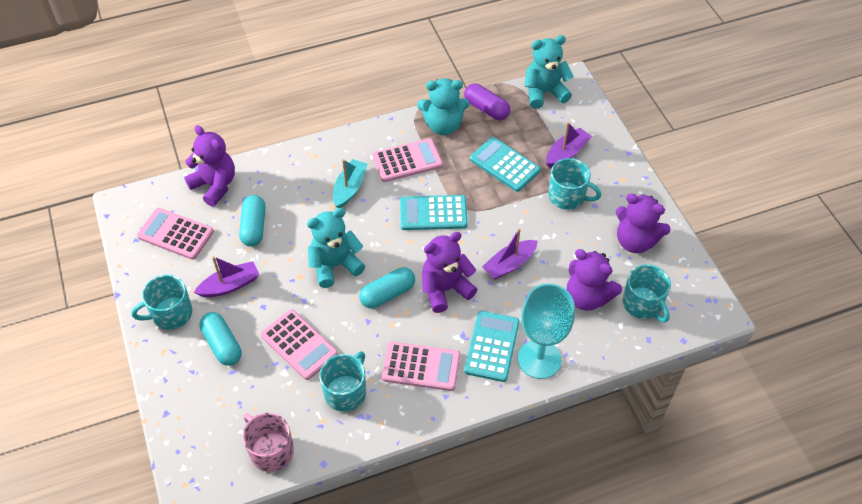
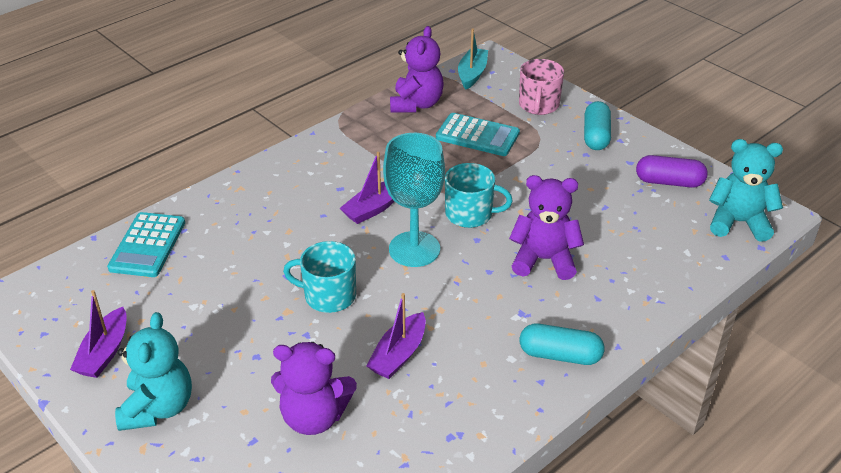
pink calculator: [137,208,214,260] [261,309,338,380] [372,138,443,182] [382,342,460,391] = 4 -> none = 0
purple teddy bear: [184,125,235,207] [422,232,478,313] [567,249,622,311] [616,194,671,253] = 4 -> [271,342,357,435] [390,26,444,113] [509,175,584,280] = 3
turquoise calculator: [400,195,468,230] [464,311,520,382] [470,137,541,192] = 3 -> [107,212,185,277] [436,113,520,156] = 2
turquoise capsule: [200,312,241,366] [239,195,265,247] [359,267,415,309] = 3 -> [520,324,605,365] [584,101,611,150] = 2
turquoise mug: [131,275,192,330] [319,351,366,412] [548,158,601,210] [623,264,671,323] = 4 -> [283,241,356,313] [445,163,513,228] = 2
turquoise teddy bear: [307,208,365,288] [417,78,469,135] [525,35,574,109] = 3 -> [115,312,192,431] [709,139,783,242] = 2

